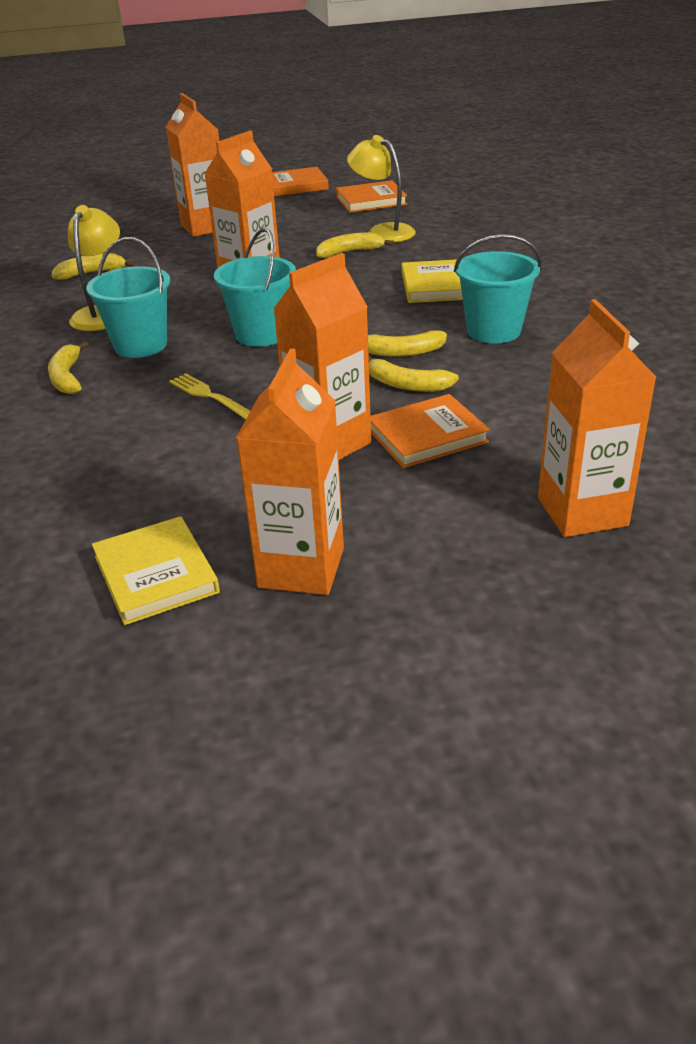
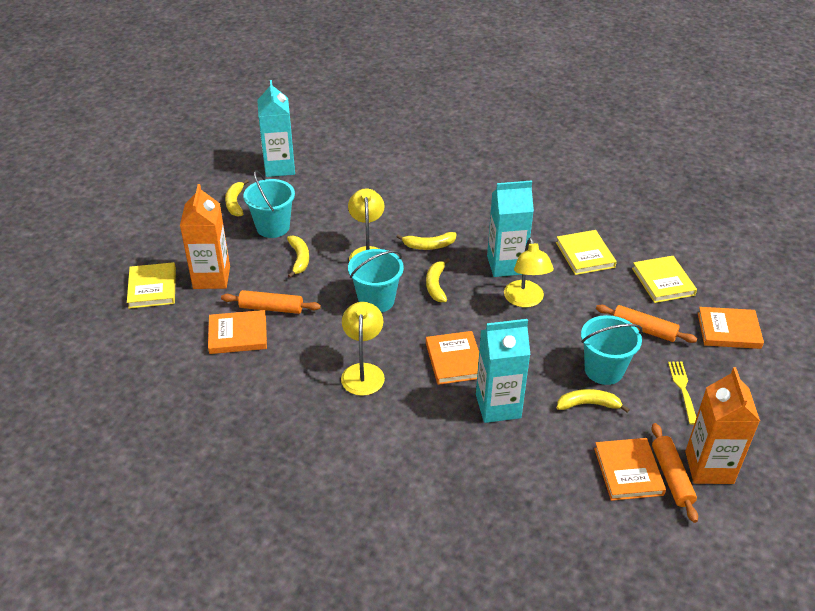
orange book: [272,167,329,196] [336,180,407,213] [371,394,490,468] = 3 -> [208,310,267,354] [426,331,479,385] [594,438,666,501] [698,307,764,349] = 4
orange carton: [166,93,219,237] [204,130,280,268] [236,348,344,595] [273,253,371,460] [538,299,657,537] = 5 -> [180,184,230,289] [685,367,760,484] = 2
orange rolling pin: none = 0 -> [221,290,321,314] [596,305,697,343] [651,423,698,523] = 3
turquoise carton: none = 0 -> [257,80,295,177] [476,319,530,423] [487,180,534,277] = 3
yellow book: [92,516,220,625] [401,259,463,303] = 2 -> [127,262,176,309] [556,230,617,275] [632,256,697,303] = 3
yellow lamp: [68,205,120,331] [347,135,416,242] = 2 -> [341,302,385,396] [348,188,385,261] [504,238,554,307] = 3

